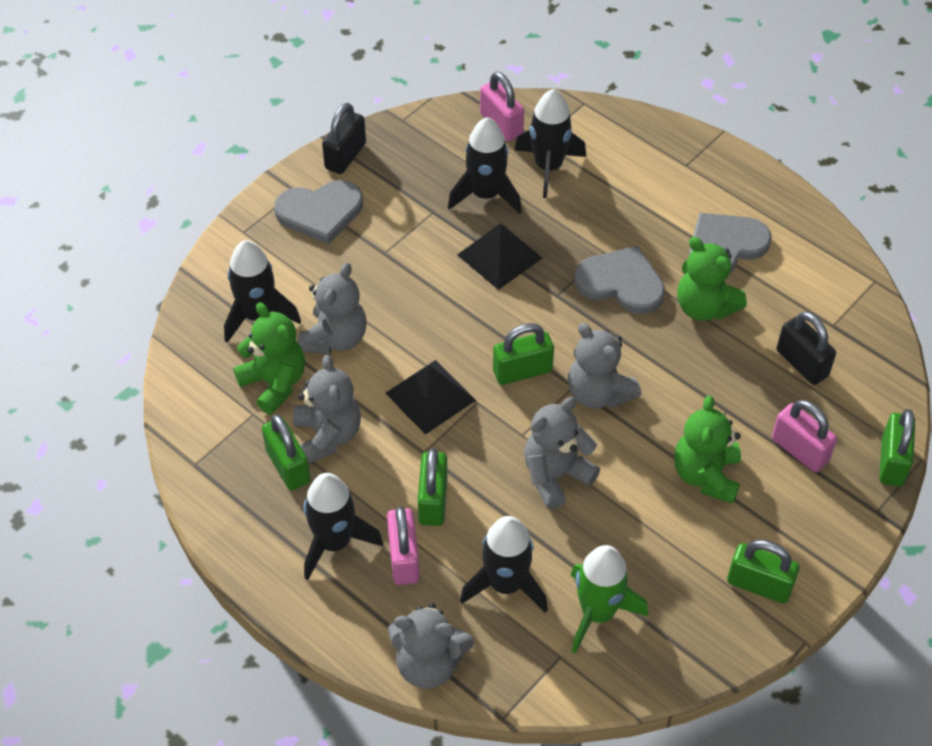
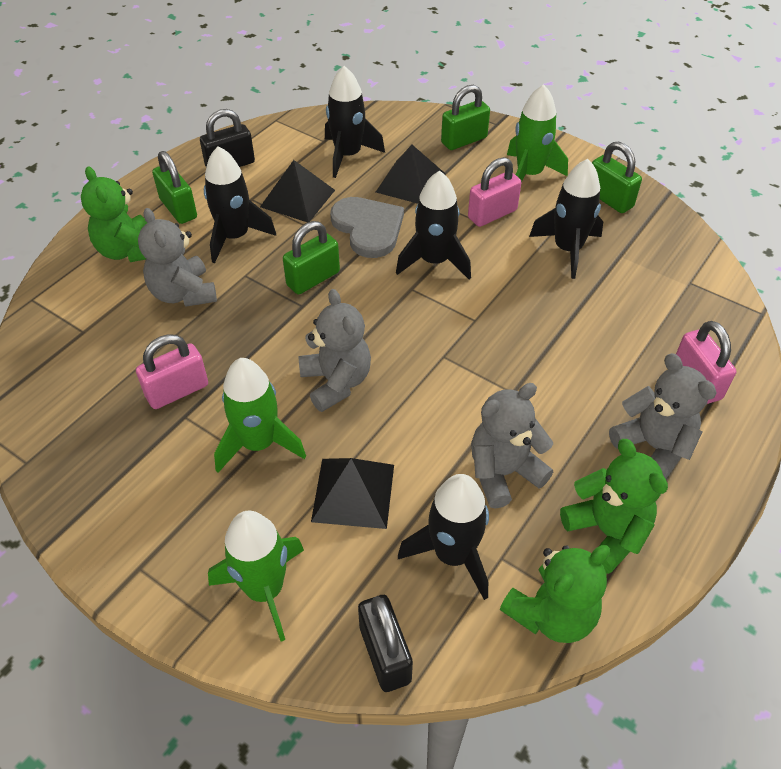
black pyramid: [385,360,476,435] [457,223,542,290] = 2 -> [260,160,335,222] [311,458,394,529] [376,145,446,204] = 3
green padlock: [262,415,311,491] [418,448,448,526] [493,323,554,385] [727,540,799,603] [879,409,915,487] = 5 -> [152,151,197,224] [283,221,340,294] [441,85,490,150] [592,141,642,213] = 4
green rocket: [571,545,648,653] = 1 -> [208,511,304,642] [214,358,306,473] [507,84,568,182] = 3
grey heart: [274,180,363,244] [574,246,665,314] [689,213,772,274] = 3 -> [330,197,404,258] = 1
grey teddy bear: [293,355,361,464] [298,263,366,355] [388,603,474,689] [524,397,600,509] [568,323,641,409] = 5 -> [138,208,217,307] [299,289,371,412] [471,383,553,509] [609,353,717,479] = 4

